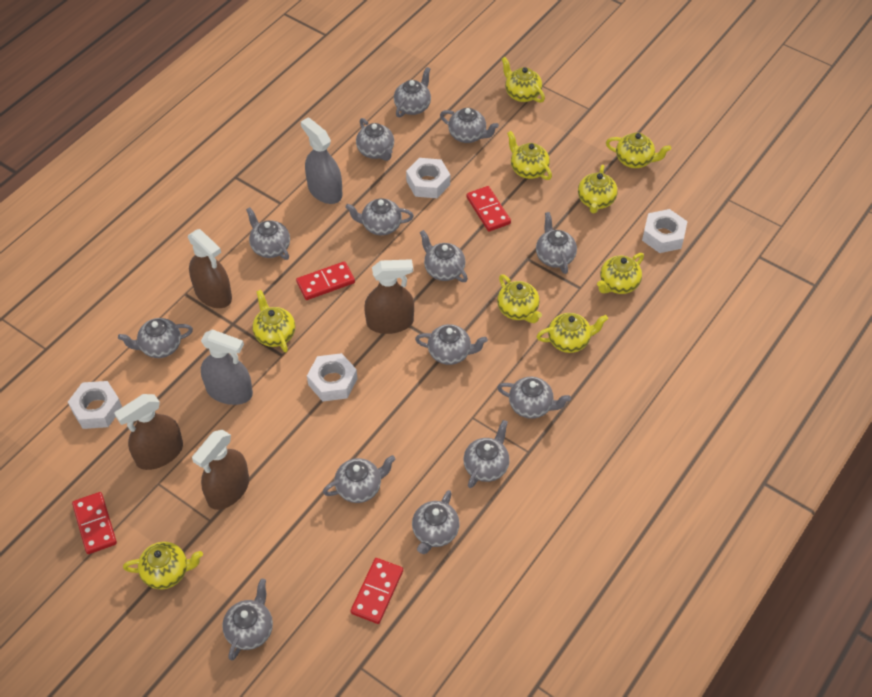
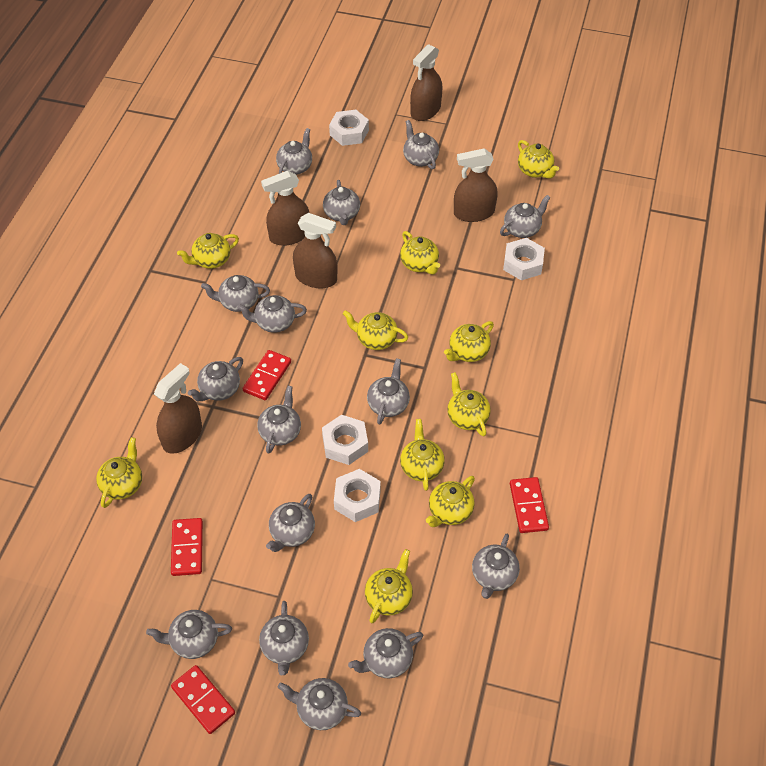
brown spray bottle: [114,394,183,470] [188,229,232,308] [192,430,249,510] [364,259,414,334] = 4 -> [154,363,202,454] [261,171,309,246] [293,213,338,288] [410,44,442,121] [454,148,498,222] = 5
grey spray bottle: [201,329,253,405] [301,118,343,204] = 2 -> none = 0
grey teapot: [118,318,193,358] [222,579,273,660] [246,207,290,260] [323,455,395,503] [345,198,414,235] [356,118,394,161] [394,67,431,117] [412,490,460,554] [415,324,488,365] [420,230,468,282] [440,108,499,143] [463,420,510,488] [497,377,571,419] [536,212,577,274] = 14 -> [146,610,232,659] [188,357,243,401] [201,275,270,312] [237,295,307,333] [257,386,301,454] [259,601,309,675] [266,494,315,552] [276,128,312,175] [278,678,361,730] [323,180,360,225] [348,628,423,678] [367,358,410,425] [403,120,439,169] [472,534,520,599] [500,195,551,238] = 15
yellow teapot: [123,542,203,589] [252,290,295,353] [497,274,542,323] [502,57,545,103] [507,131,552,180] [536,313,608,353] [578,165,618,213] [597,253,644,294] [606,132,671,168] = 9 -> [96,437,142,508] [177,233,239,269] [343,310,408,350] [365,549,413,623] [400,231,440,275] [400,419,445,491] [426,476,475,527] [444,321,494,362] [447,372,491,436] [518,140,559,179] = 10

